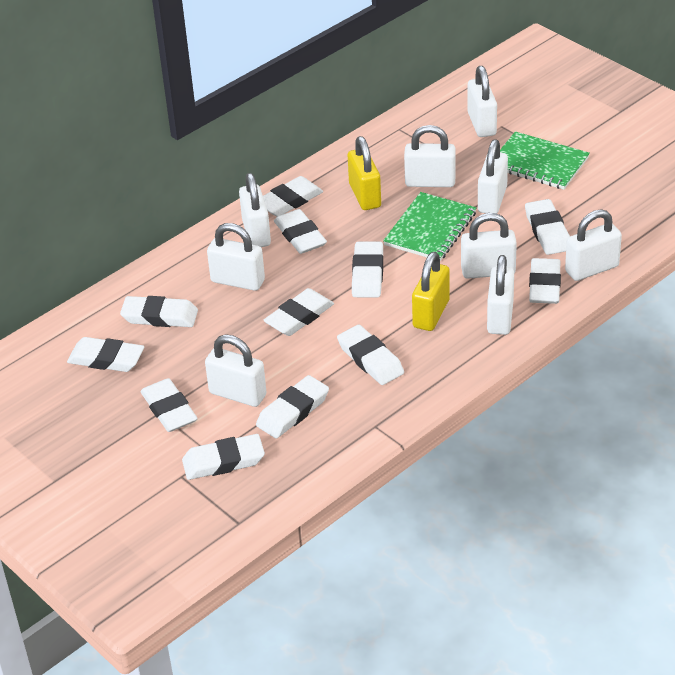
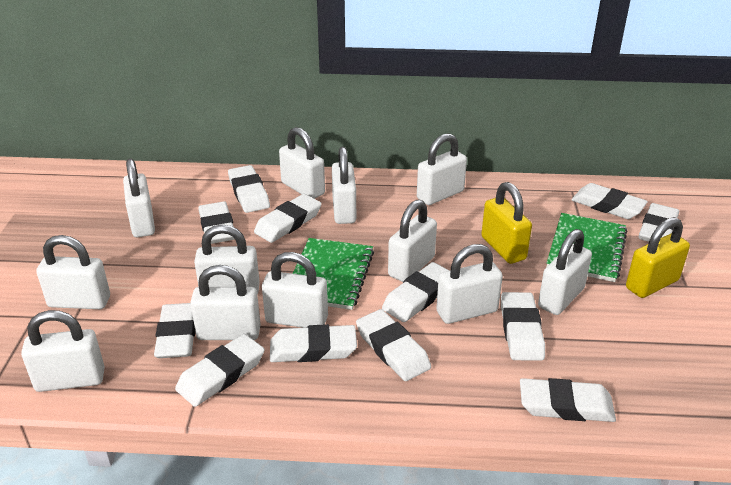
white padlock: [205,335,267,407] [207,223,265,291] [239,173,271,247] [404,125,456,187] [461,213,517,279] [467,66,497,137] [478,140,508,213] [487,255,514,335] [565,209,622,281] = 9 -> [21,310,105,392] [36,235,110,309] [123,159,155,237] [190,265,261,340] [194,224,260,294] [262,252,328,328] [279,127,325,199] [332,147,356,224] [388,199,437,282] [417,133,467,205] [436,244,503,324] [538,229,592,315] = 12

